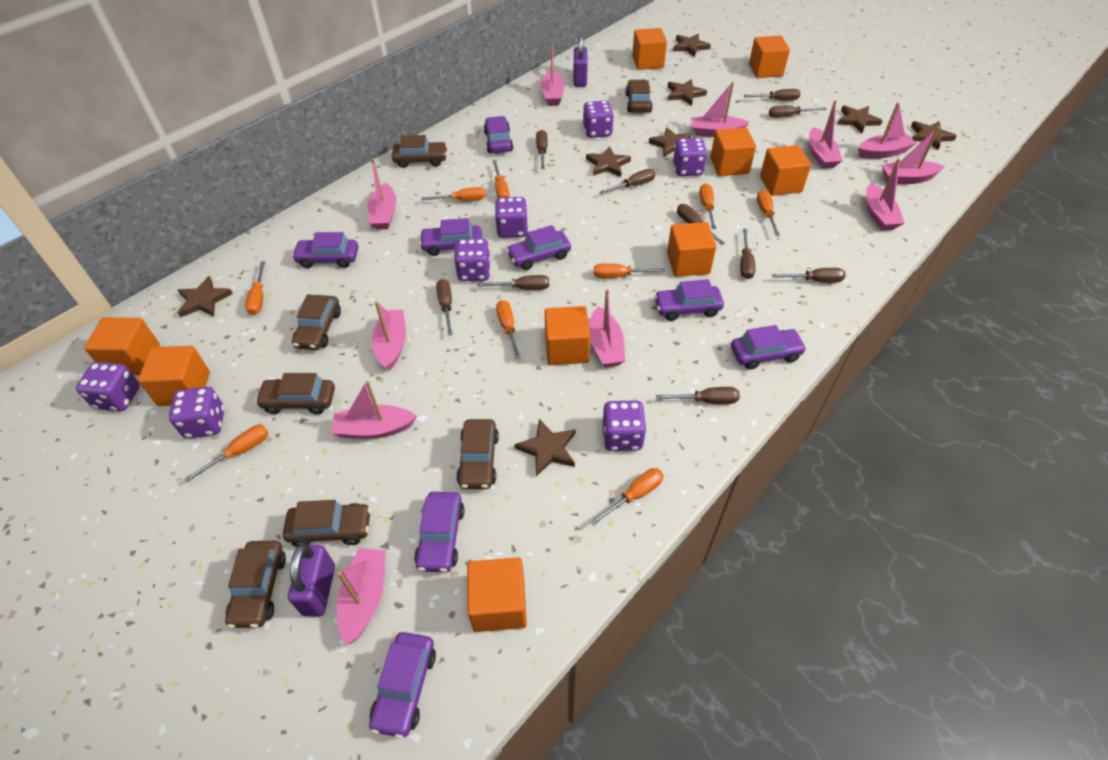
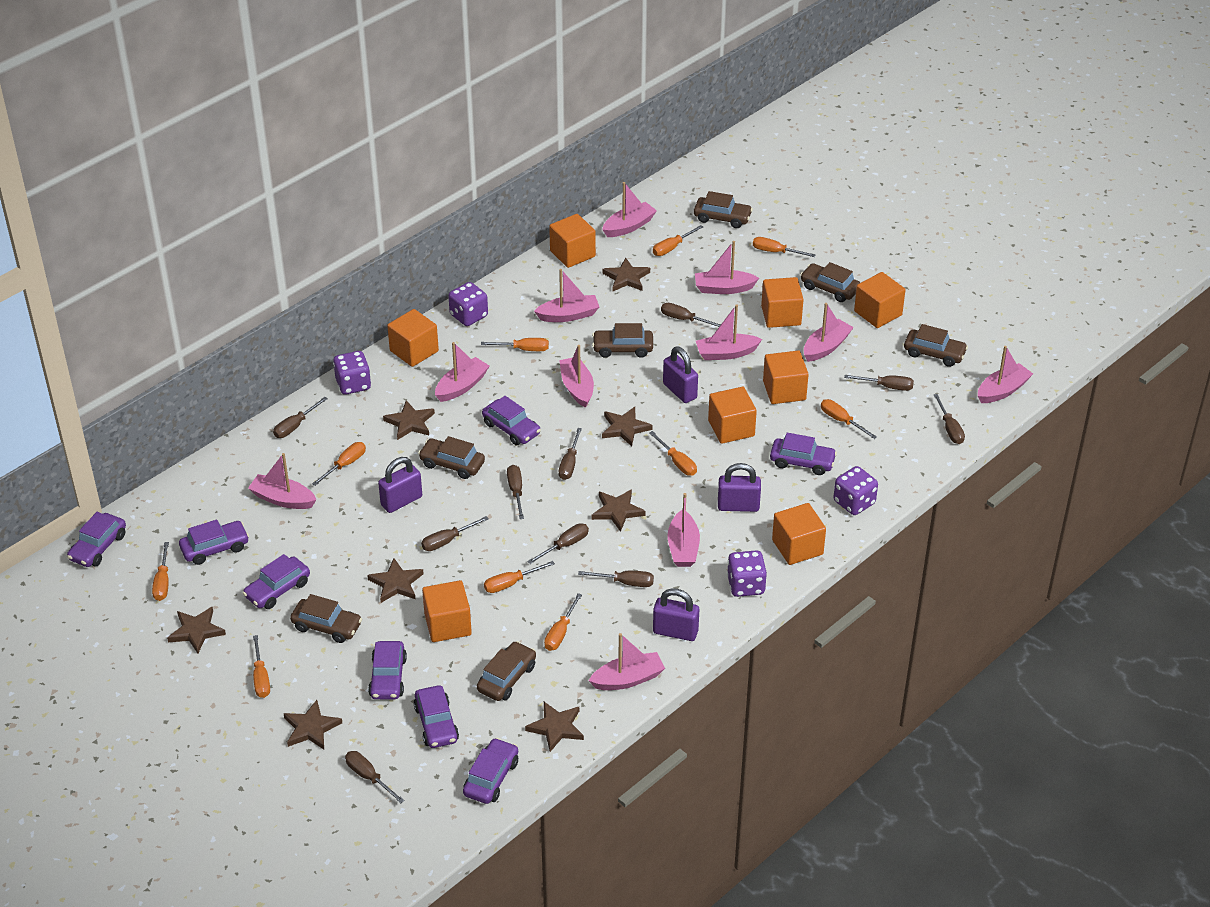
orange cube: [84,317,160,375] [138,346,210,406] [467,557,527,632] [544,306,590,365] [632,28,667,70] [667,222,716,277] [710,128,756,176] [749,36,790,78] [760,145,811,196] = 9 -> [387,309,439,367] [422,580,472,642] [549,214,596,268] [708,387,757,444] [761,277,804,328] [763,351,809,404] [772,503,826,565] [854,272,905,328] = 8
orange screwdriver: [185,425,269,482] [245,261,265,315] [421,187,486,201] [493,160,509,198] [496,300,521,359] [590,468,664,526] [594,263,665,278] [699,184,716,229] [757,190,780,236] = 9 -> [152,542,169,601] [253,635,270,698] [312,442,366,486] [481,338,549,351] [484,561,555,593] [544,593,582,651] [649,431,697,476] [653,225,703,256] [753,237,816,257] [821,399,877,439] = 10
purple dice: [76,362,140,411] [169,387,224,439] [454,238,490,281] [495,197,528,238] [583,101,614,138] [602,401,646,451] [673,138,707,176] = 7 -> [333,351,371,395] [448,282,488,326] [727,550,767,597] [834,466,878,515] = 4
purple padlock: [288,544,335,617] [574,35,588,87] = 2 -> [378,457,422,513] [653,588,699,641] [663,346,698,403] [718,463,761,512] = 4

